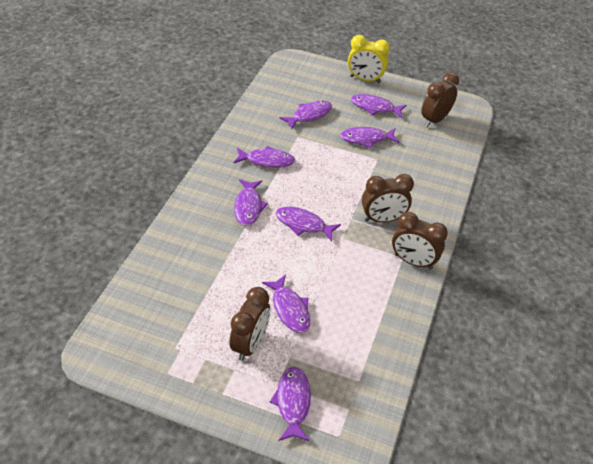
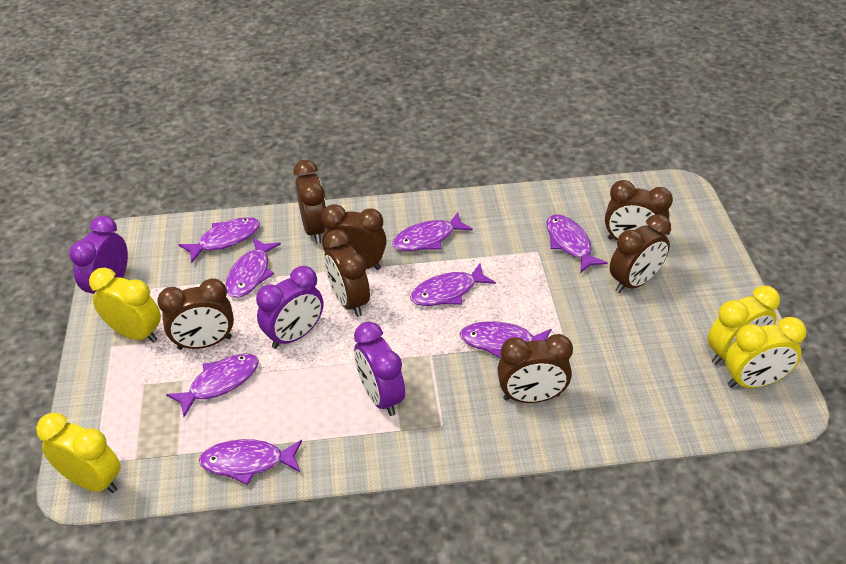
brown clock: [229,287,270,361] [362,174,414,223] [392,212,448,269] [421,72,459,127] = 4 -> [157,278,234,350] [294,160,326,244] [321,204,387,270] [324,229,370,317] [497,334,573,403] [605,180,673,240] [610,214,671,293] = 7
purple clock: none = 0 -> [69,216,128,294] [256,266,323,349] [354,322,405,416] = 3
yellow clock: [348,35,390,83] = 1 -> [36,413,120,493] [89,268,161,343] [708,286,780,365] [725,317,807,388] = 4

